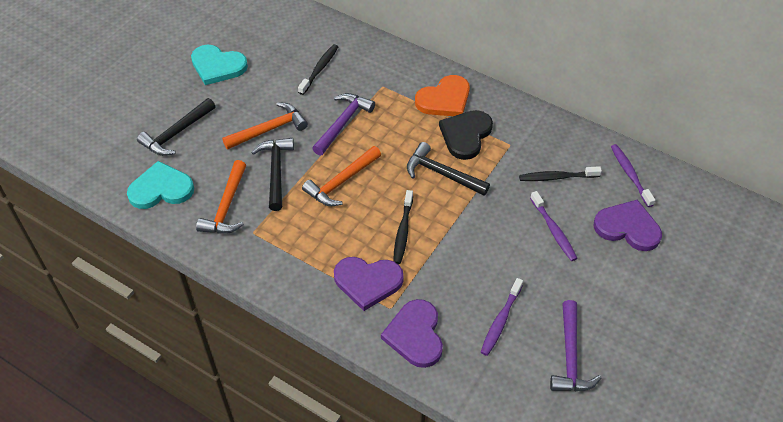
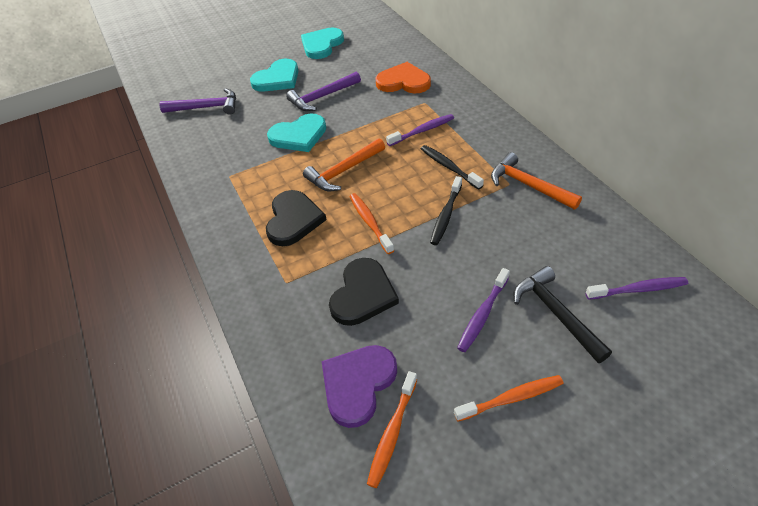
black hammer: [137,98,216,156] [251,138,294,211] [407,142,490,196] = 3 -> [514,266,612,363] = 1
black heart: [439,110,493,160] = 1 -> [266,190,326,246] [329,258,399,326] = 2
black toothbrush: [298,44,338,95] [393,190,413,264] [519,166,602,181] = 3 -> [421,145,484,190] [430,176,462,245] = 2
orange hammer: [196,160,246,234] [222,102,308,150] [302,146,381,206] = 3 -> [303,138,385,191] [491,152,582,210] = 2
orange toothbrush: none = 0 -> [349,193,394,254] [367,371,417,488] [454,375,564,421] = 3
purple heart: [334,257,404,311] [381,299,443,368] [593,200,662,251] = 3 -> [322,345,397,428] = 1
turquoise heart: [127,161,194,209] [191,45,248,85] = 2 -> [250,59,298,92] [267,114,326,152] [301,28,344,59] = 3

